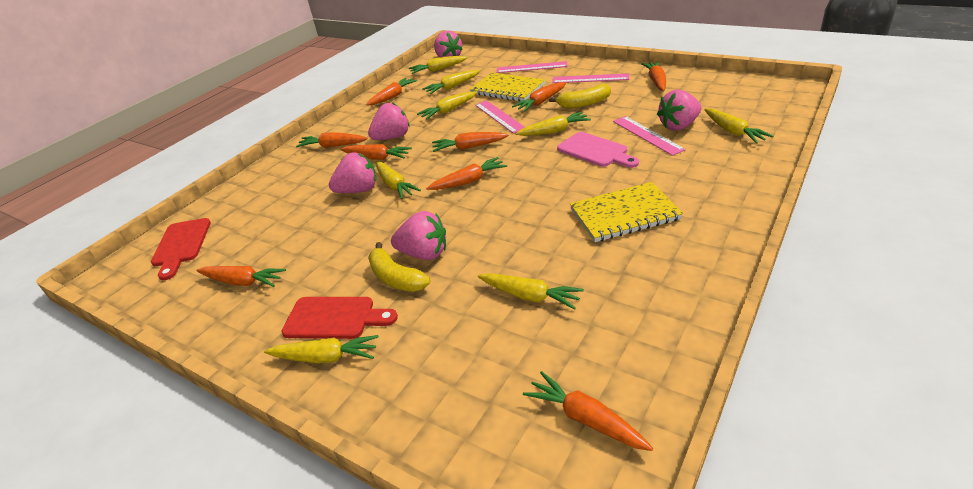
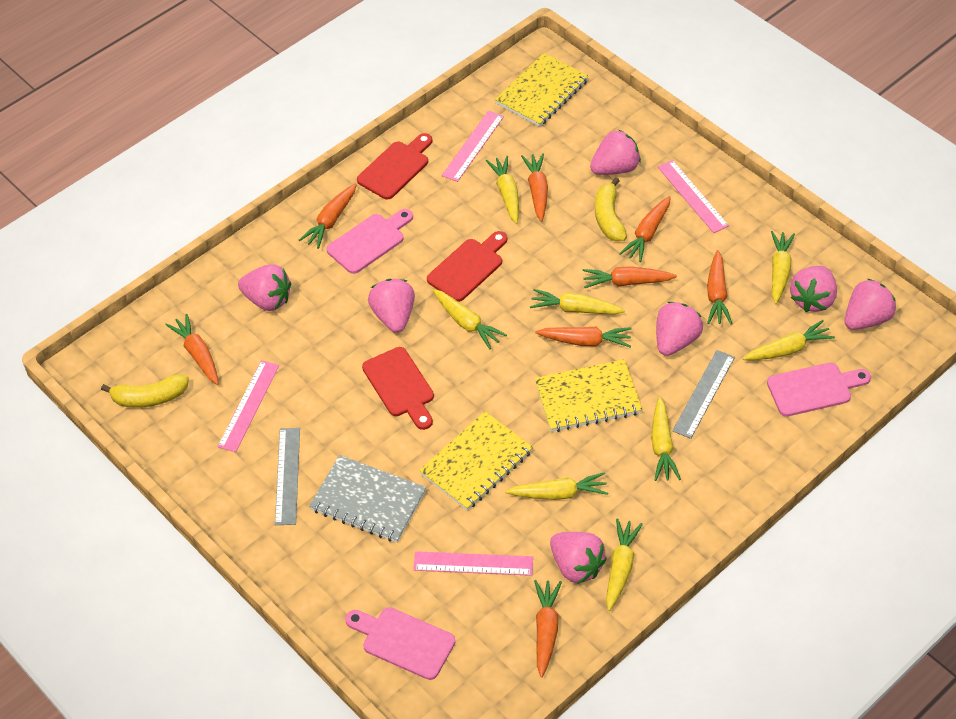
grey notebook: none = 0 -> [309,455,426,543] = 1
grey ruler: none = 0 -> [275,428,300,525] [672,350,735,439] = 2
orange carrot: [196,266,286,287] [296,132,368,148] [340,144,412,160] [366,78,417,106] [426,157,507,190] [432,132,509,152] [512,82,566,111] [523,371,653,451] [641,61,666,91] = 9 -> [165,314,219,385] [299,183,357,249] [521,153,548,222] [534,580,562,677] [535,327,631,347] [583,266,677,288] [619,196,671,262] [707,250,732,324] = 8
pink cutting board: [557,132,639,168] = 1 -> [326,209,413,274] [345,607,455,680] [767,363,871,416] = 3
pink strawberry: [329,152,376,193] [368,103,409,140] [391,211,446,260] [434,31,462,57] [657,90,702,131] = 5 -> [238,264,291,311] [368,279,415,333] [550,532,607,584] [590,130,641,175] [656,302,703,356] [790,266,837,312] [845,279,896,330] = 7
red cutting board: [151,218,211,280] [281,297,398,339] = 2 -> [357,133,432,199] [362,347,434,430] [427,231,507,302] = 3
yellow notebook: [469,72,545,102] [570,182,683,242] = 2 -> [419,411,533,511] [495,53,589,127] [534,359,643,432] = 3

